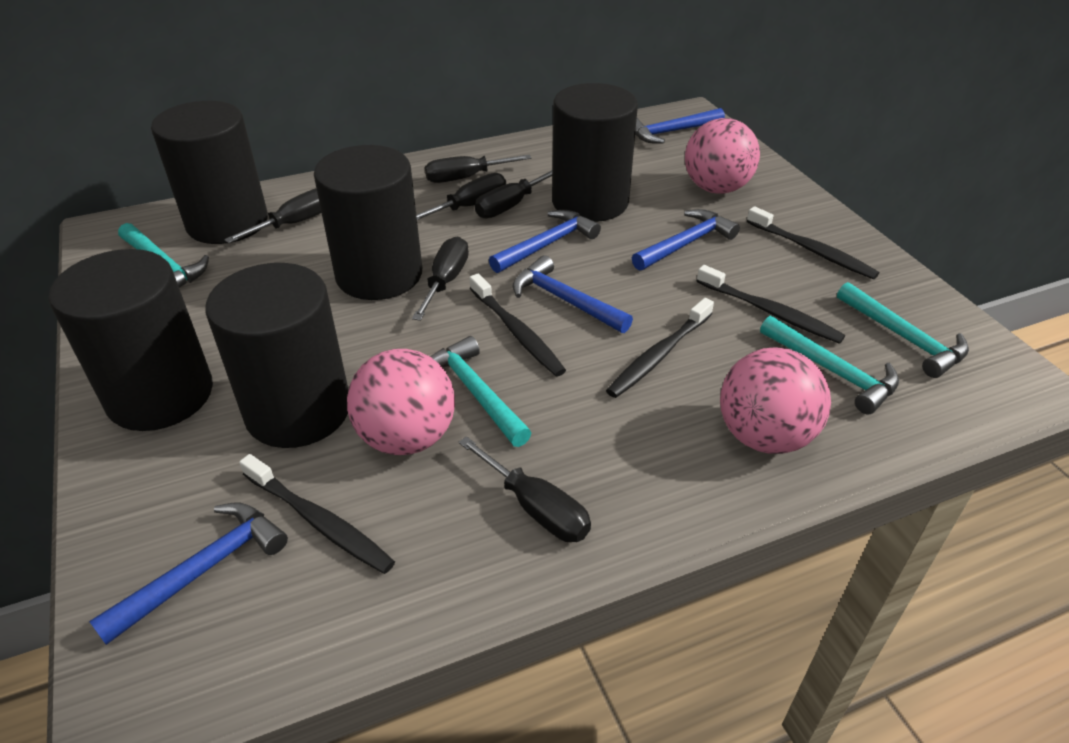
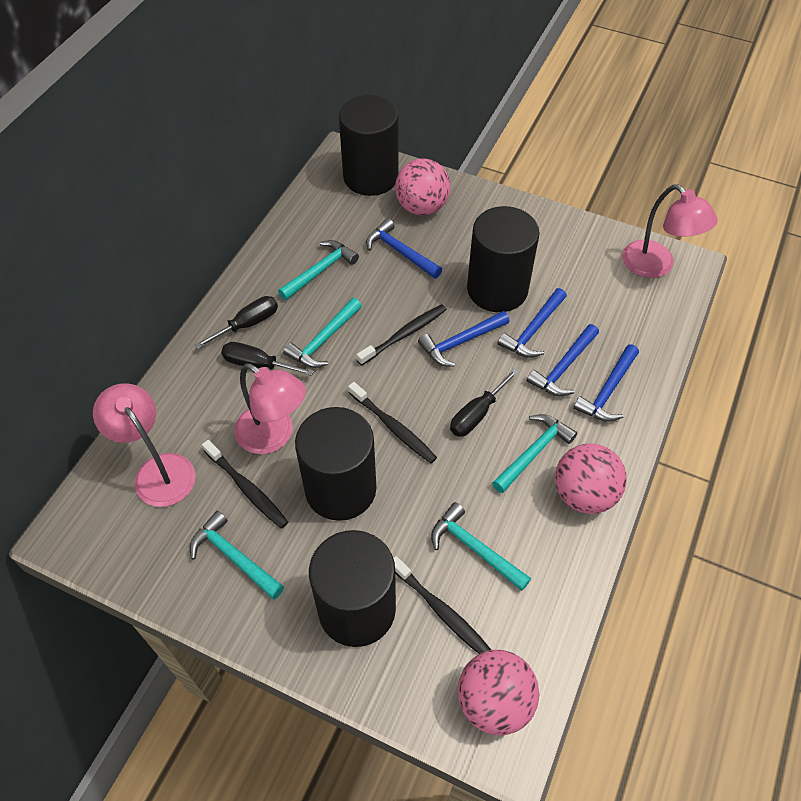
black cylinder: [49,249,213,431] [151,101,268,244] [205,263,349,448] [314,145,422,300] [552,83,638,222] = 5 -> [295,407,376,521] [309,530,396,647] [339,95,399,196] [467,206,540,312] = 4
black screwdriver: [224,188,321,244] [412,236,469,321] [416,173,506,220] [425,155,532,183] [459,436,591,542] [475,170,552,218] = 6 -> [194,296,278,349] [221,342,314,376] [450,368,519,437] = 3
black toothbrush: [239,454,395,574] [470,274,566,376] [606,298,714,398] [697,265,845,344] [747,206,879,279] = 5 -> [202,440,288,529] [348,382,437,463] [357,304,447,366] [393,556,491,654] = 4
pink lamp: none = 0 -> [93,383,196,507] [234,363,306,454] [622,185,718,278] = 3
turquoise hammer: [118,223,209,287] [430,336,531,447] [760,316,899,414] [837,282,969,378] = 4 -> [190,511,284,599] [278,240,359,300] [283,298,362,368] [431,502,531,591] [492,414,577,493] = 5

